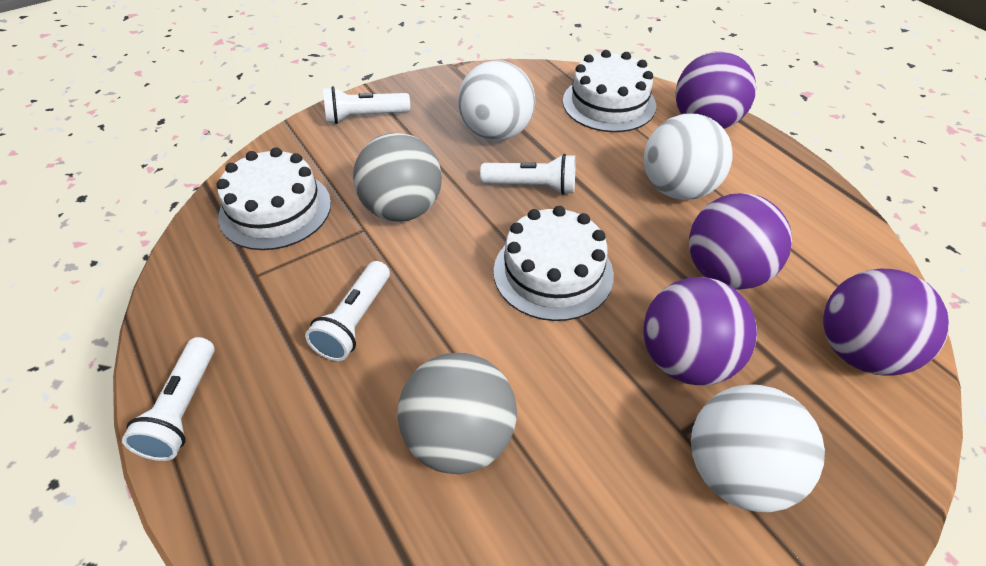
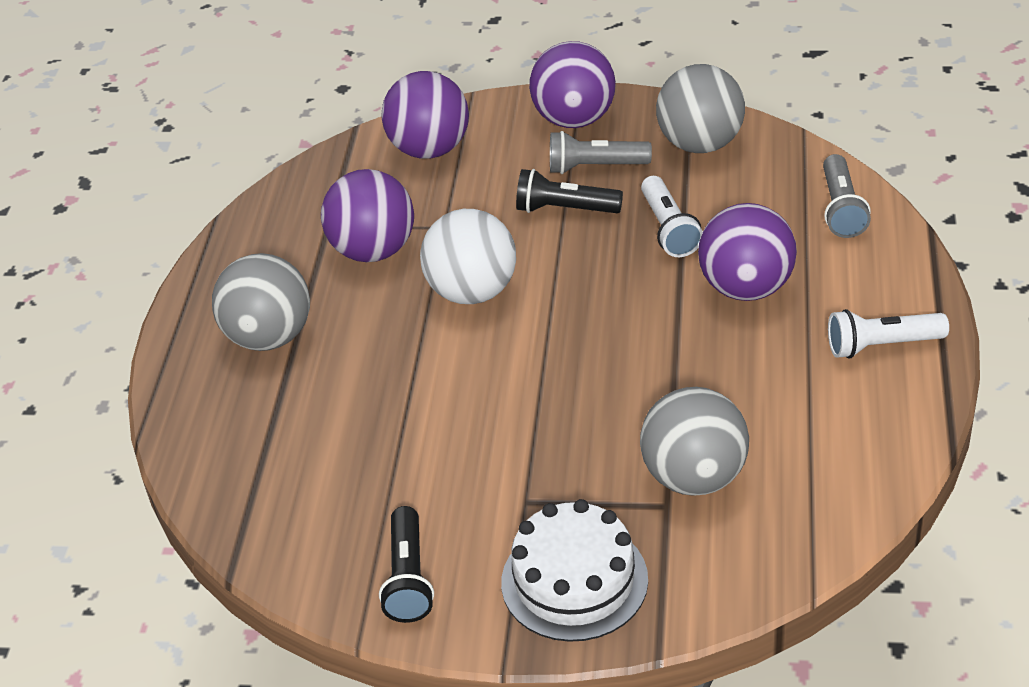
black flashlight: none = 0 -> [379,506,434,623] [516,169,623,213] = 2
grey ball: [353,133,442,222] [397,353,517,474] = 2 -> [212,253,310,351] [640,387,749,496] [656,64,745,153] = 3
grey flashlight: none = 0 -> [550,131,652,174] [823,154,871,238] = 2
white ball: [458,60,535,141] [644,114,733,200] [691,384,825,512] = 3 -> [420,209,516,304] = 1
white cake: [216,147,331,250] [494,206,614,321] [563,50,656,132] = 3 -> [501,499,648,642] = 1
white flashlight: [122,337,215,461] [305,261,390,361] [323,86,410,124] [480,154,575,195] = 4 -> [641,176,703,257] [828,309,949,359] = 2

